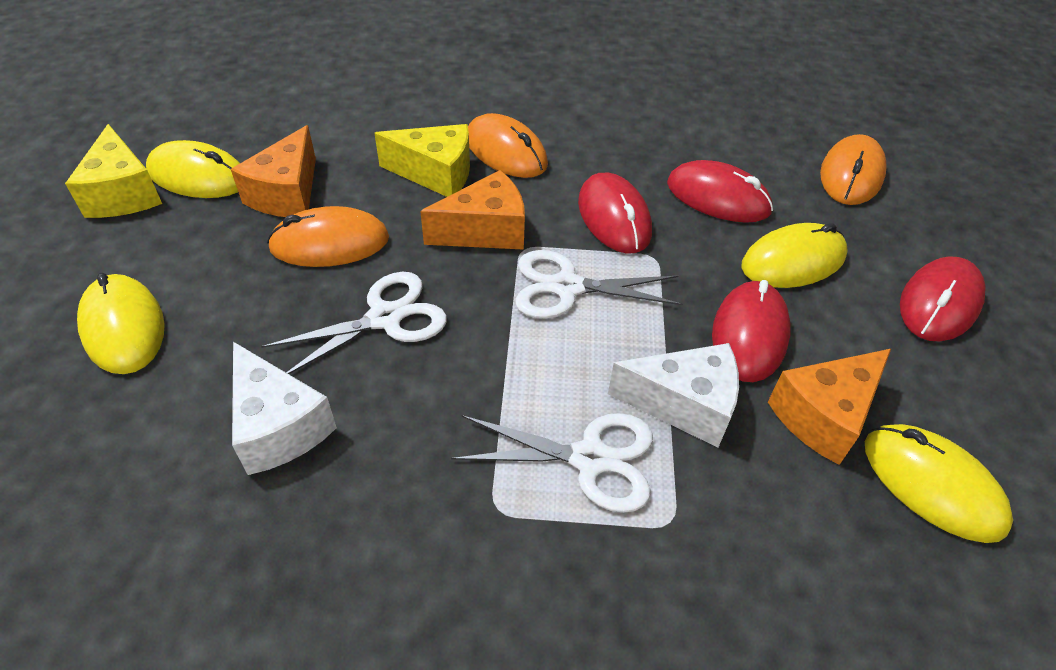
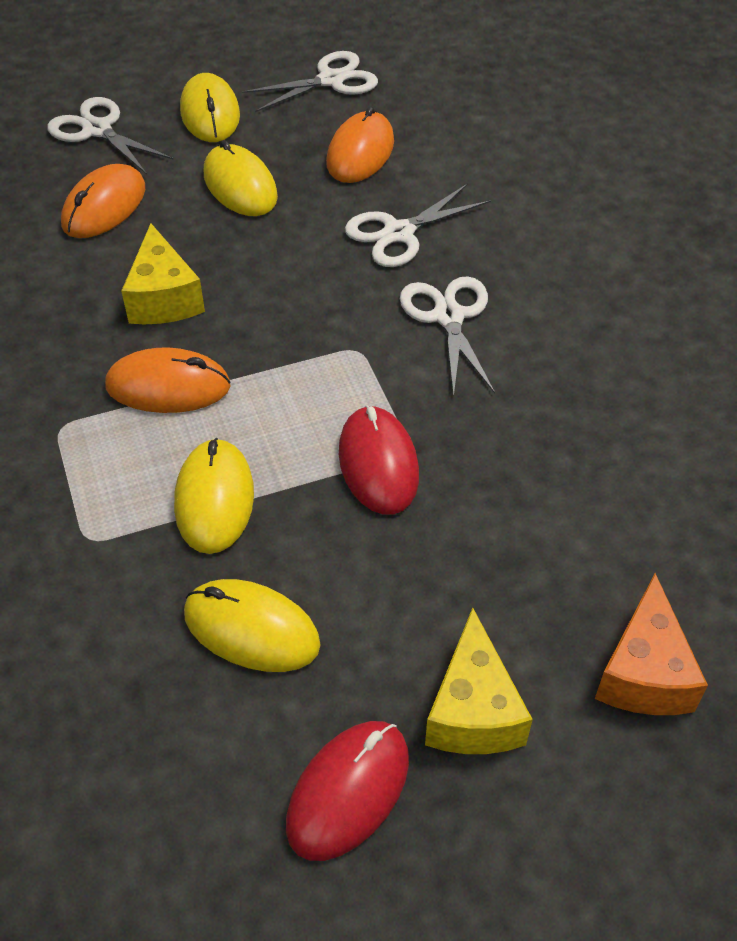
orange cheese: [231,125,316,217] [420,170,525,250] [768,349,891,465] = 3 -> [595,573,708,715] = 1
red mouse: [578,173,652,254] [667,160,773,223] [712,280,791,382] [900,256,986,342] = 4 -> [286,721,409,861] [339,405,419,515] = 2
white cheese: [232,342,337,475] [608,343,739,447] = 2 -> none = 0
white scissors: [261,272,447,374] [451,413,653,513] [516,250,683,319] = 3 -> [47,97,174,174] [242,51,378,112] [345,183,491,267] [400,276,495,397] = 4

